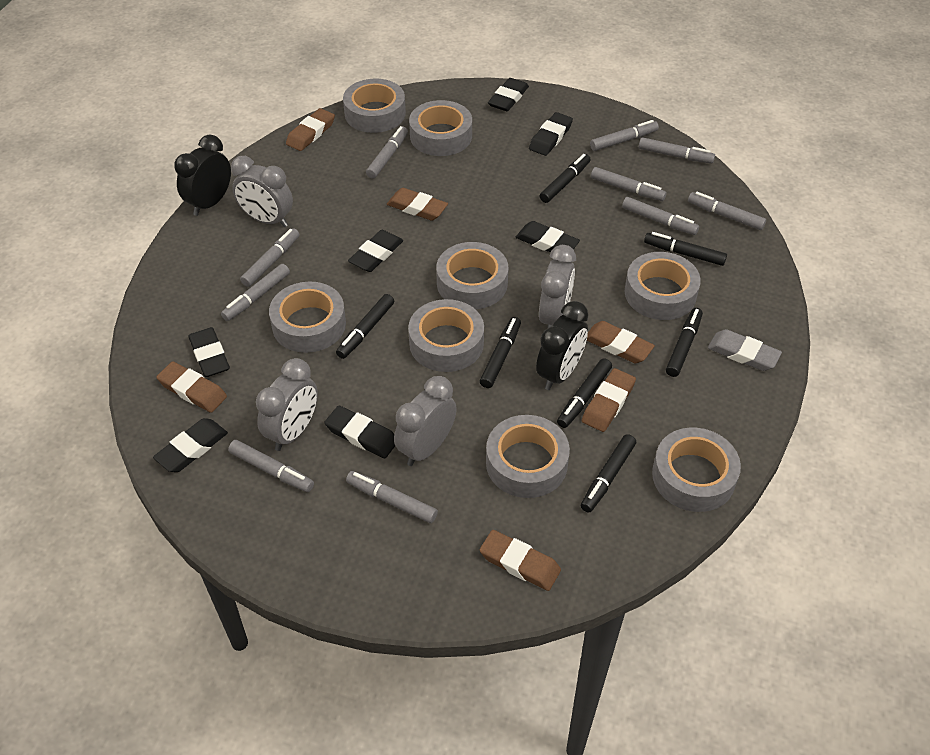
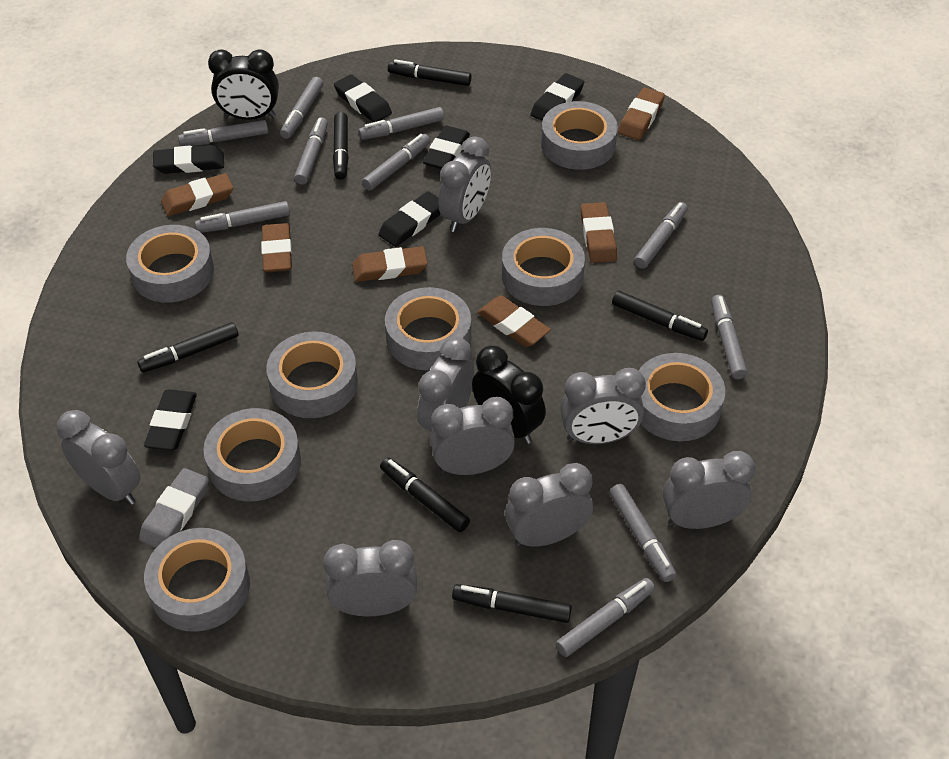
black eraser: [153,418,228,472] [189,327,230,377] [324,405,395,458] [348,230,403,272] [488,78,529,111] [516,221,580,253] [529,112,573,156] = 7 -> [144,390,197,450] [153,145,224,174] [334,74,392,122] [379,191,441,247] [422,126,470,169] [531,73,584,121] = 6
black marker: [336,294,394,359] [480,317,521,388] [540,154,591,203] [557,358,612,428] [581,434,636,512] [644,232,727,266] [666,308,703,377] = 7 -> [137,322,238,373] [333,112,349,180] [380,457,470,532] [388,60,472,86] [452,584,572,623] [612,291,708,341] = 6
grey clock: [231,156,293,227] [256,358,318,451] [394,376,457,466] [539,245,576,328] = 4 -> [57,410,141,505] [323,540,417,616] [417,337,474,431] [430,397,515,475] [438,136,491,232] [505,463,593,547] [560,368,646,444] [663,451,755,529] = 8

